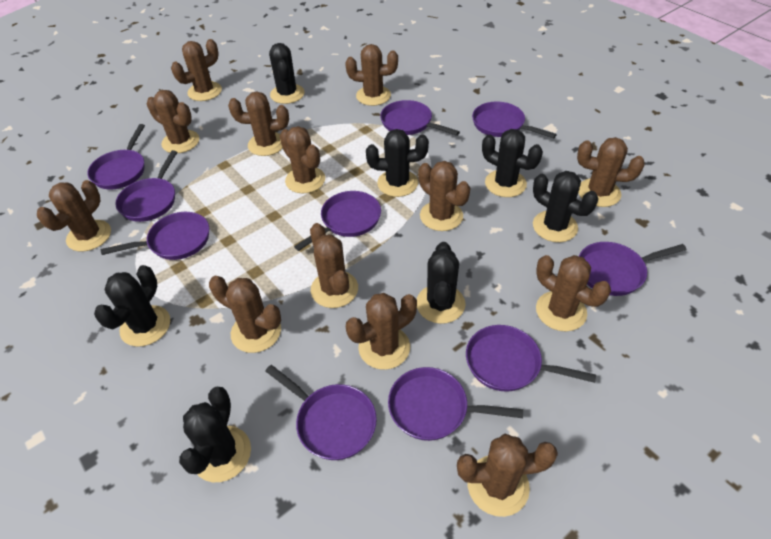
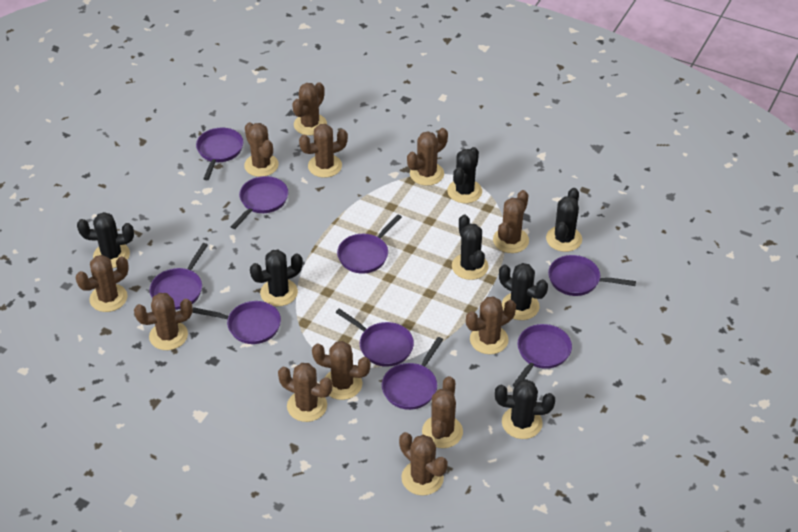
brown cactus: [37,180,111,252] [147,90,199,153] [171,39,222,101] [209,276,281,353] [228,92,289,156] [280,126,325,193] [310,223,358,308] [345,44,398,106] [346,293,417,370] [418,161,470,231] [457,434,558,517] [536,255,611,331] [577,137,645,207] = 13 -> [76,255,129,312] [134,293,193,350] [244,122,279,177] [278,363,332,422] [292,82,327,136] [299,124,348,178] [312,341,371,400] [399,432,448,496] [407,128,448,186] [422,376,463,448] [466,296,516,354] [493,190,529,253] = 12
purple pan: [87,124,145,190] [101,212,209,260] [115,150,177,222] [265,365,377,460] [294,191,381,251] [380,100,460,136] [388,367,523,441] [466,325,596,392] [472,102,557,138] [579,242,687,296] = 10 -> [150,243,208,310] [192,301,281,344] [196,128,243,180] [231,176,288,229] [336,308,414,367] [337,214,402,274] [382,337,443,410] [513,324,572,387] [548,255,636,296] = 9

